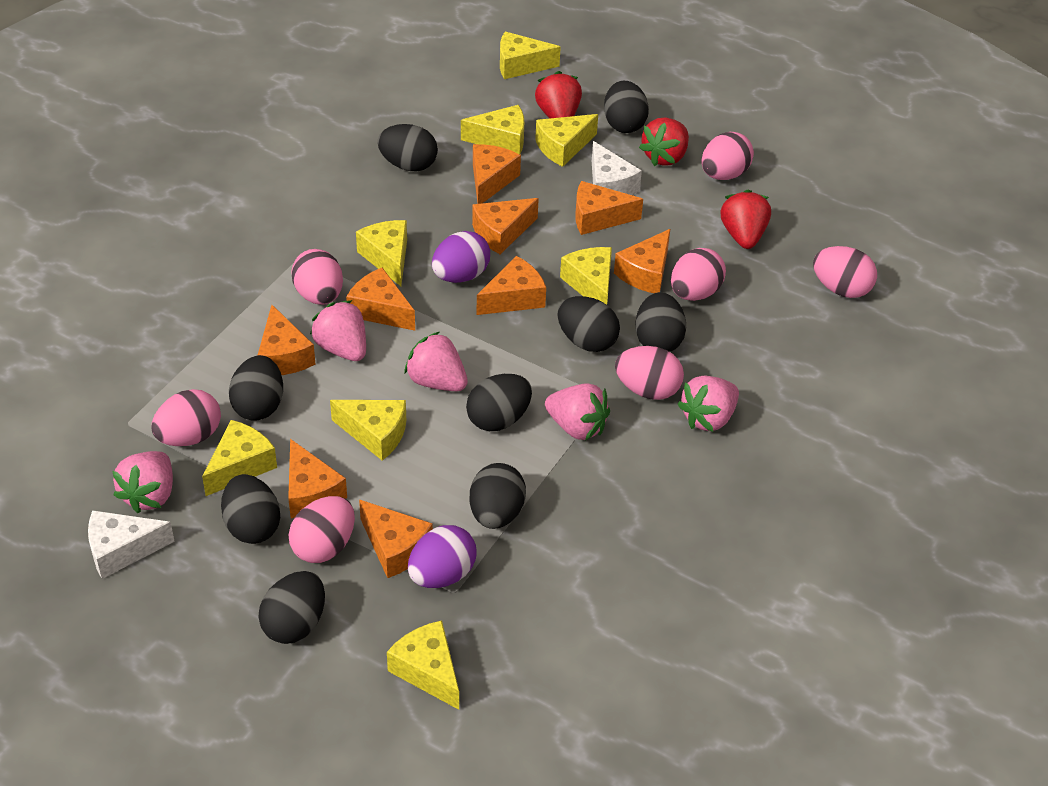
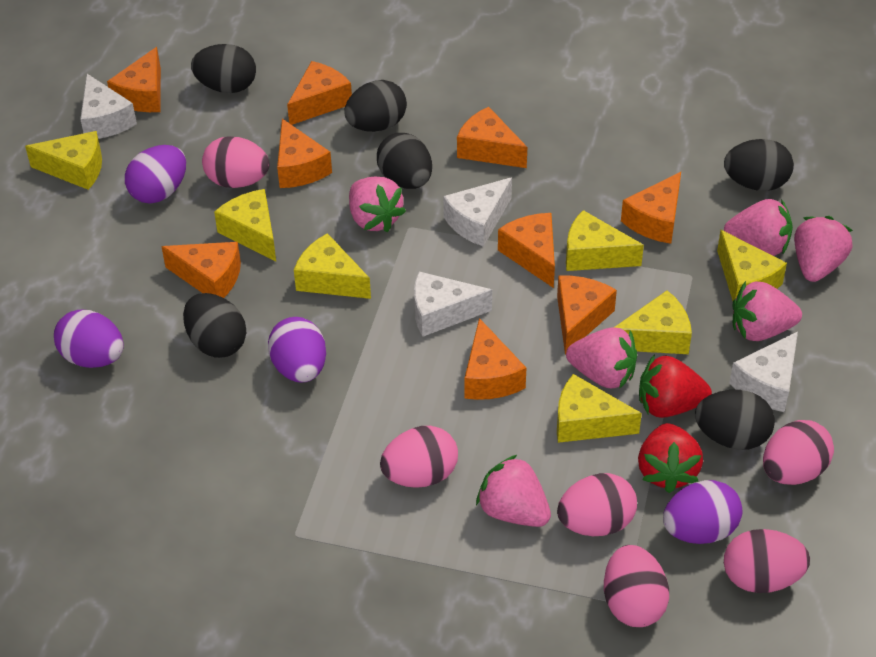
black egg: [221,474,280,544] [229,355,283,421] [258,571,325,644] [377,124,438,171] [466,374,532,431] [469,463,526,529] [557,296,620,352] [604,81,649,133] [635,292,686,352] = 9 -> [183,293,246,358] [191,44,256,93] [345,80,407,132] [377,133,432,189] [695,390,775,450] [724,139,794,191] = 6
pink egg: [152,389,221,446] [289,496,355,563] [291,249,343,305] [615,346,684,400] [671,248,726,301] [701,132,754,180] [813,246,877,298] = 7 -> [202,136,270,188] [380,426,458,488] [557,473,637,536] [604,545,669,627] [724,529,810,593] [763,420,834,485] = 6
pink strawberry: [112,451,173,513] [310,300,366,361] [404,332,468,391] [545,383,610,441] [678,376,739,432] = 5 -> [349,177,406,232] [476,455,551,527] [566,328,637,389] [724,199,793,256] [733,281,802,341] [794,216,853,282] = 6
purple egg: [408,525,476,588] [432,231,490,283] = 2 -> [54,310,124,368] [125,145,186,204] [268,317,326,383] [663,480,743,544] = 4
red strawberry: [535,71,582,118] [639,118,689,166] [721,189,771,249] = 3 -> [638,423,703,493] [639,354,712,418] = 2
white cheese: [88,510,175,579] [592,141,642,195] = 2 -> [80,74,137,139] [414,271,492,337] [443,177,512,247] [729,331,798,412] = 4
yellow cheese: [202,420,277,496] [330,400,406,461] [356,220,407,286] [387,620,459,710] [461,105,524,154] [500,32,561,79] [535,114,598,167] [560,247,612,305] = 8 -> [25,131,102,190] [214,189,276,261] [294,233,371,299] [557,374,642,443] [566,210,644,271] [614,290,692,354] [717,230,787,301] = 7

